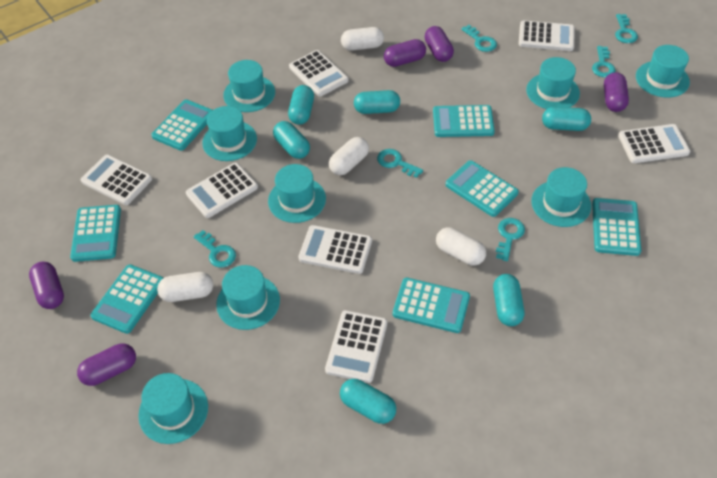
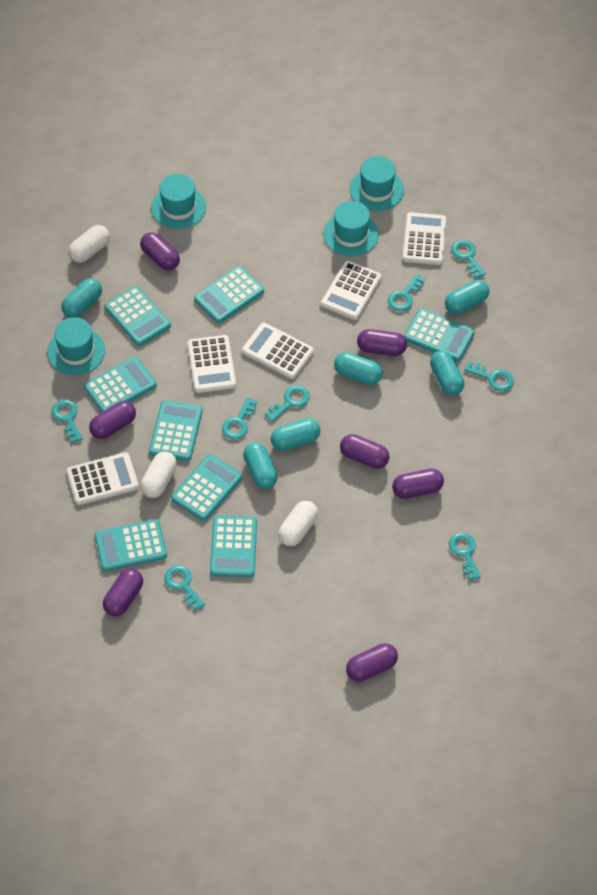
purple capsule: [29,262,64,309] [77,343,136,386] [384,39,426,67] [425,26,454,62] [604,72,629,112] = 5 -> [89,401,136,439] [103,568,143,617] [140,232,180,270] [340,434,389,469] [346,643,398,682] [357,329,407,356] [392,468,444,499] = 7
turquoise calculator: [70,205,121,262] [90,264,163,334] [151,99,213,151] [393,278,470,333] [433,105,495,137] [446,160,519,217] [592,198,641,256] = 7 -> [84,357,157,412] [95,519,167,571] [104,286,171,346] [149,400,203,461] [171,454,242,521] [194,266,264,323] [210,516,257,577] [404,308,475,362] = 8
turquoise hat: [138,373,208,444] [202,106,257,161] [216,265,280,330] [223,60,275,112] [268,164,326,223] [526,57,580,109] [531,167,591,227] [636,45,690,98] = 8 -> [47,317,105,375] [151,174,206,229] [323,201,379,257] [350,156,404,211] = 4
turquoise key: [194,230,236,267] [377,149,423,178] [461,25,497,52] [496,218,525,261] [592,46,615,77] [615,14,638,43] = 6 -> [51,400,83,443] [164,565,205,610] [222,397,257,440] [265,385,310,422] [388,274,425,311] [449,533,481,580] [451,240,486,278] [464,361,514,391] = 8
white calculator: [81,155,152,205] [186,163,258,218] [289,50,348,96] [298,225,372,274] [325,310,387,383] [519,20,575,51] [618,124,690,163] = 7 -> [66,452,139,505] [187,335,236,393] [242,323,314,379] [321,261,382,320] [402,212,446,265] = 5
white capsule: [157,272,213,302] [329,137,369,175] [341,27,384,51] [436,227,486,266] = 4 -> [68,225,110,263] [140,452,177,498] [278,501,318,546] = 3

